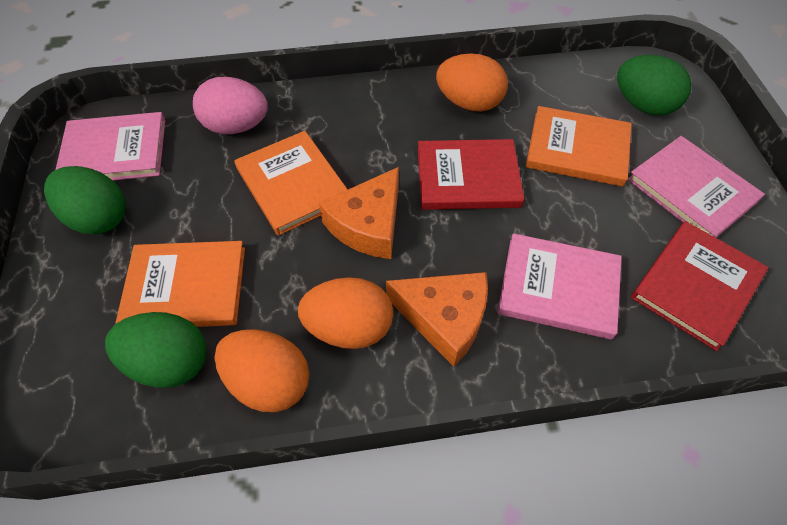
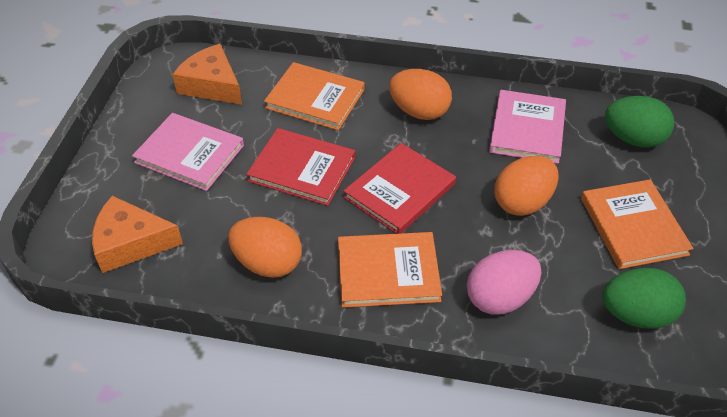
green egg: [44,166,126,234] [105,312,207,388] [617,55,692,115] = 3 -> [602,268,686,329] [605,96,674,148] = 2
pink book: [56,112,165,180] [497,233,622,340] [627,136,765,238] = 3 -> [132,113,244,191] [489,90,566,164] = 2

